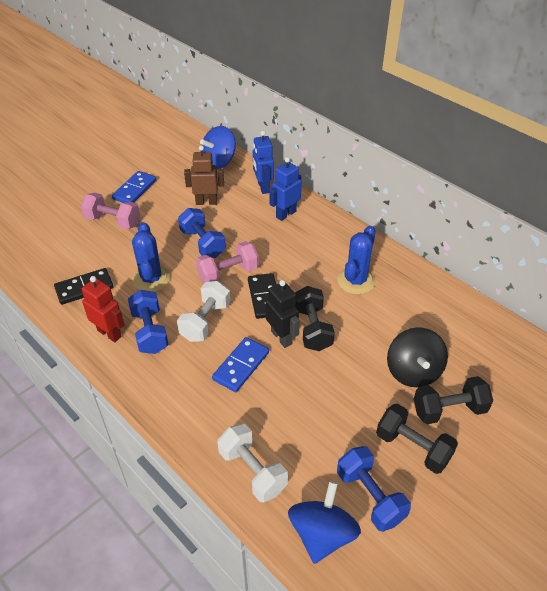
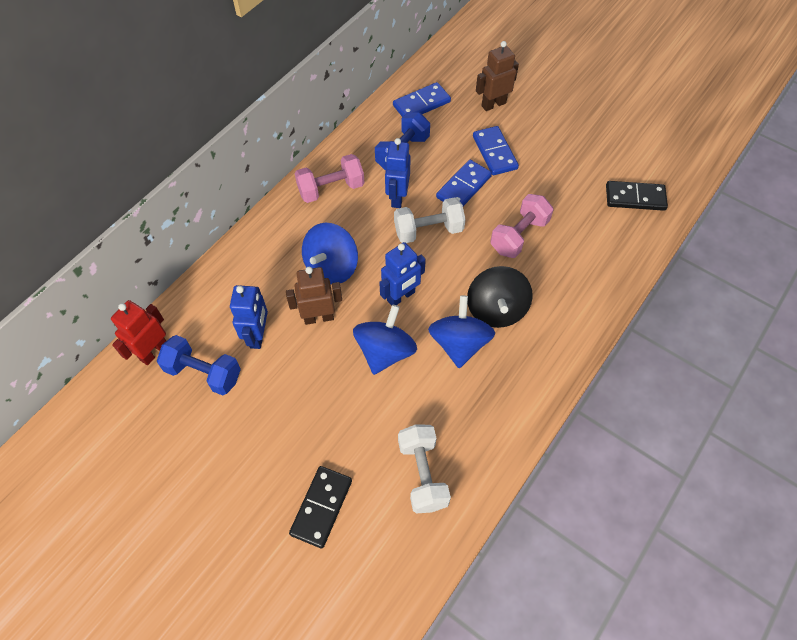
black dumbbell: [295,286,335,351] [376,404,458,474] [414,376,493,424] = 3 -> none = 0
black robot: [266,280,300,348] = 1 -> none = 0
blue cactus: [132,222,170,292] [337,226,376,294] = 2 -> none = 0
blue domino: [112,171,156,203] [212,337,269,392] = 2 -> [393,82,451,117] [436,160,492,206] [473,126,519,175] = 3
blue dumbbell: [128,290,169,354] [178,208,226,258] [337,446,411,532] = 3 -> [157,335,241,396] [375,112,430,171] = 2
blue robot: [253,131,274,194] [269,157,302,221] = 2 -> [230,285,268,349] [379,242,426,306] [385,138,411,208] = 3
blue spinning top: [200,126,236,169] [288,481,361,564] = 2 -> [302,223,358,285] [353,305,417,375] [428,295,495,368] = 3
brown robot: [184,145,224,205] = 1 -> [286,267,342,325] [476,41,519,111] = 2

